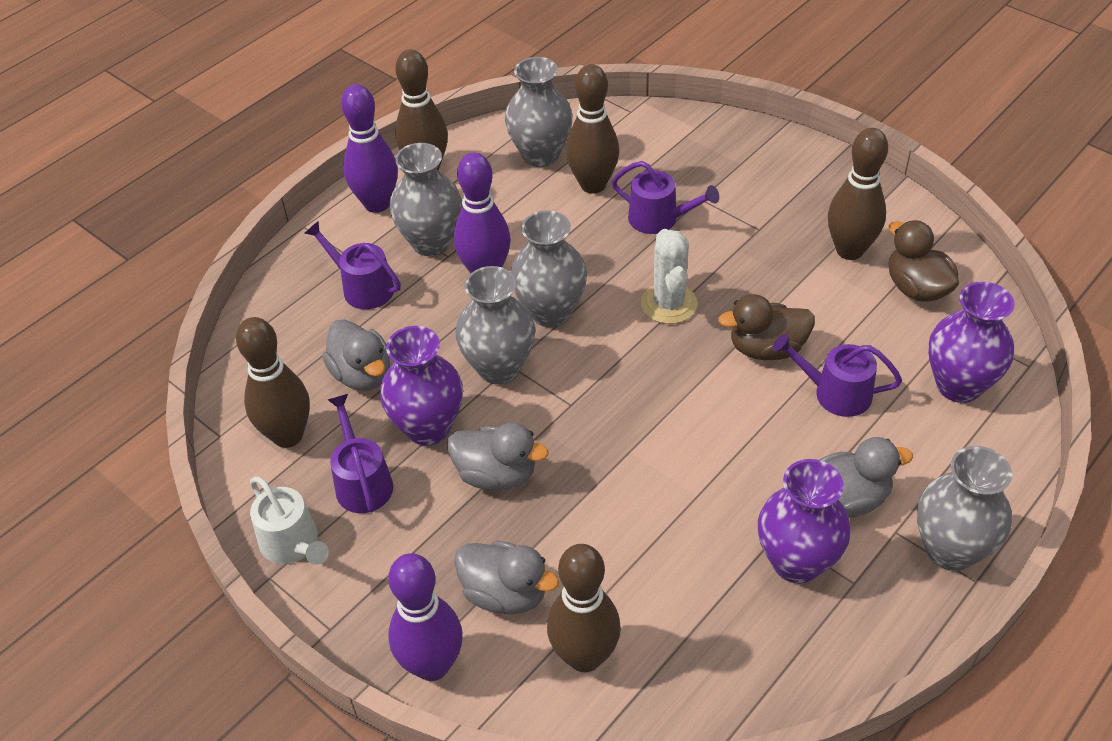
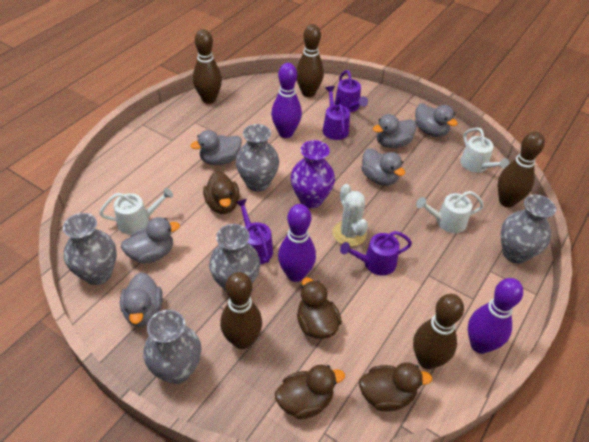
brown duck: [718,294,815,360] [888,220,959,302] = 2 -> [203,171,240,214] [275,365,345,419] [297,278,342,339] [359,362,432,411] = 4
grey duck: [322,319,390,391] [447,422,548,490] [454,541,559,615] [819,437,913,518] = 4 -> [120,272,163,327] [121,217,180,264] [191,130,242,165] [362,148,405,186] [373,114,416,148] [415,103,458,137] = 6
purple vase: [380,326,463,446] [758,459,851,584] [928,282,1015,403] = 3 -> [291,140,335,208] = 1
white watering can: [250,477,329,565] = 1 -> [99,188,173,234] [416,191,484,233] [460,128,509,172] = 3

